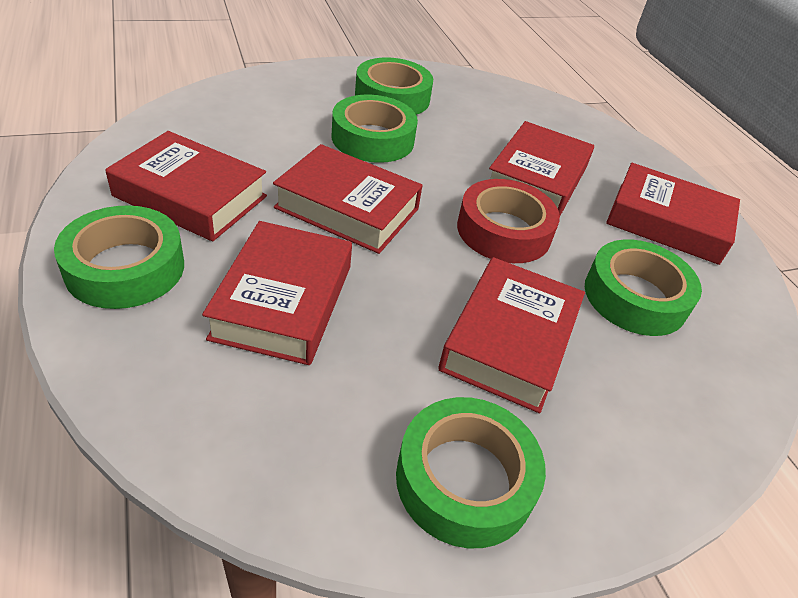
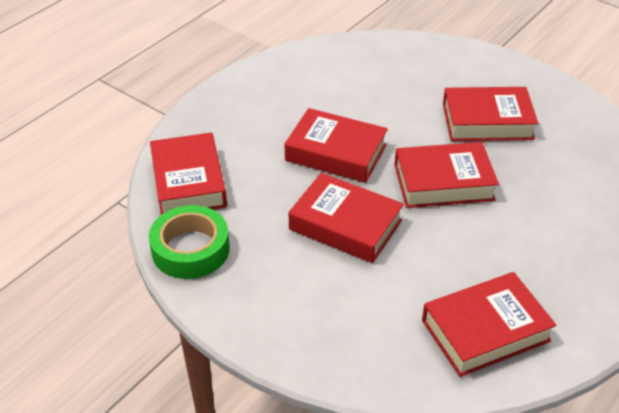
green tape: [54,205,184,309] [331,95,418,163] [355,57,433,115] [396,397,546,548] [585,239,702,336] = 5 -> [149,205,230,279] = 1
red tape: [457,179,560,263] = 1 -> none = 0

